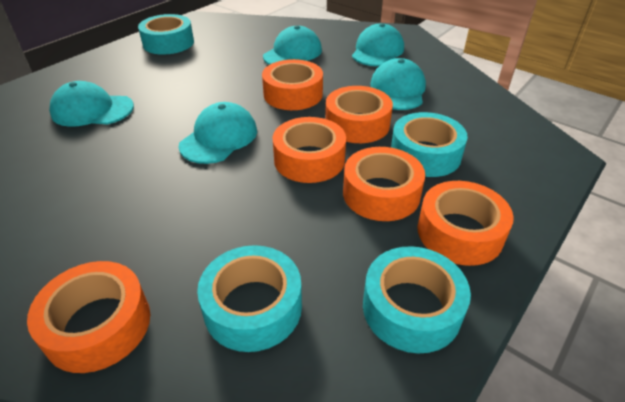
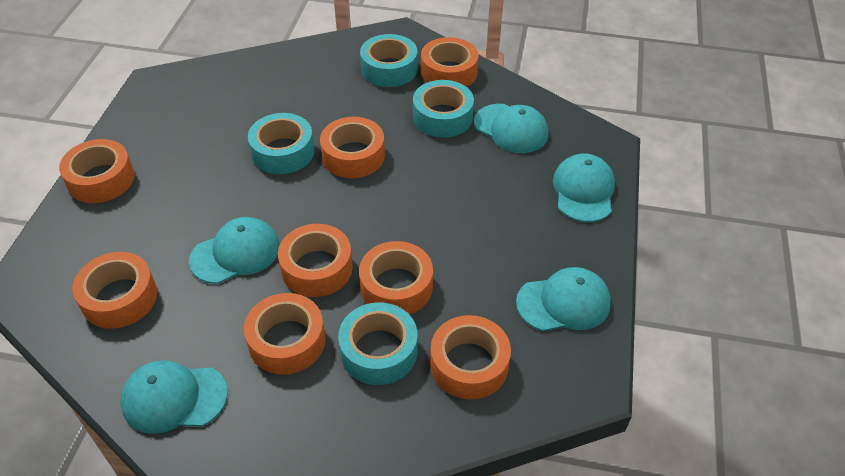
orange tape: [27,261,150,373] [262,59,323,110] [273,117,346,183] [325,86,393,143] [343,147,425,221] [418,181,514,266] = 6 -> [59,139,134,203] [72,252,157,329] [244,293,325,375] [278,224,353,297] [320,117,385,178] [359,241,433,315] [421,37,478,87] [430,315,511,400] = 8

